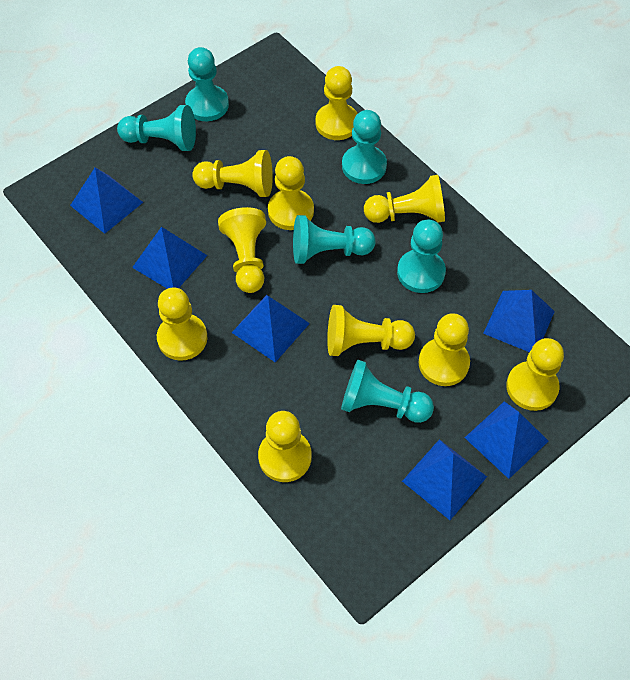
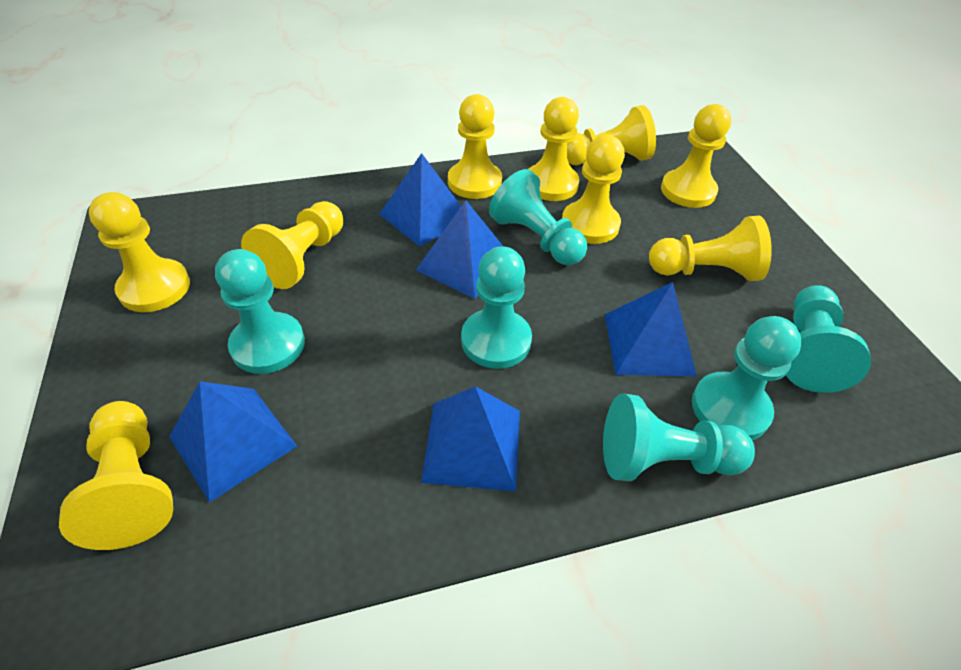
blue pyramid: [70,167,143,234] [132,227,208,289] [232,295,310,362] [402,439,487,520] [465,401,548,479] [483,290,555,352] = 6 -> [169,381,297,503] [379,153,461,247] [416,200,504,299] [421,386,520,491] [605,282,697,377] = 5
yellow pawn: [157,287,207,361] [192,150,273,197] [218,207,266,293] [258,411,312,482] [268,156,314,230] [315,66,358,140] [327,305,415,356] [364,175,445,223] [418,313,470,386] [506,338,564,411] = 10 -> [59,401,173,550] [89,192,190,312] [241,201,343,289] [448,94,502,199] [529,97,579,201] [562,135,625,244] [567,105,656,165] [649,216,772,281] [661,104,731,208] = 9

